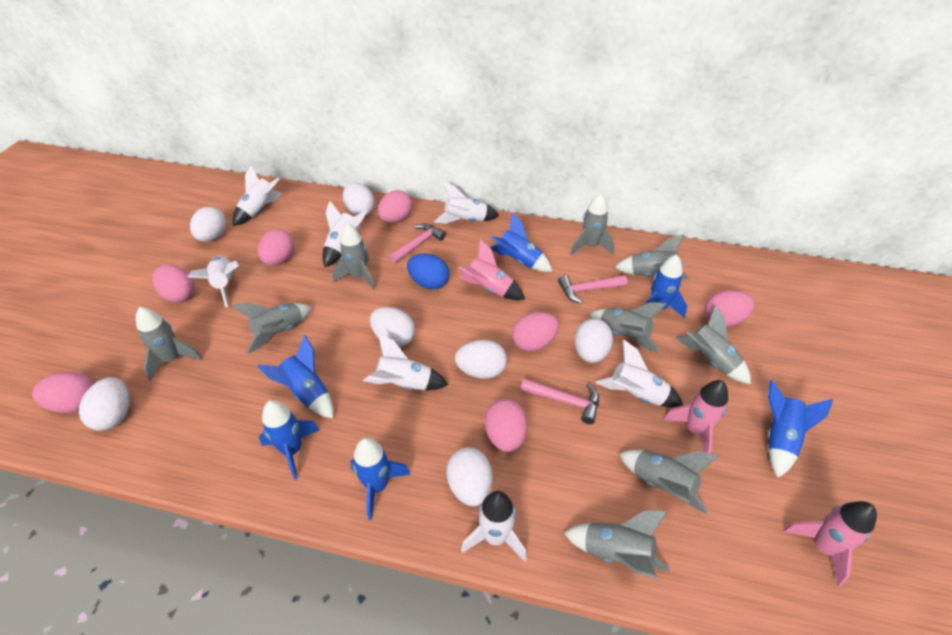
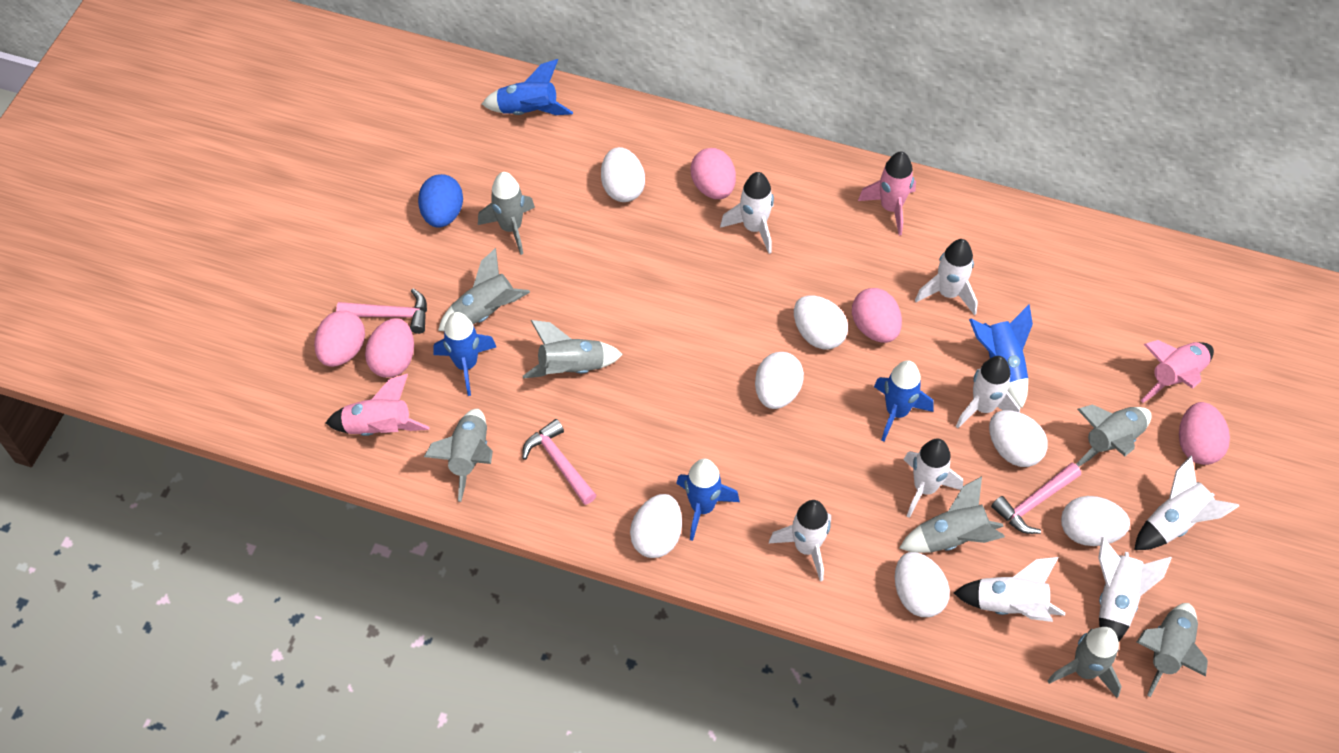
blue rocket: [257,335,334,418] [259,400,320,480] [350,438,410,520] [490,213,552,272] [644,254,687,318] [768,380,833,478] = 6 -> [433,312,496,396] [482,59,573,115] [676,459,740,541] [874,360,934,441] [969,304,1033,408] = 5
grey rocket: [136,307,202,381] [232,302,311,354] [333,223,375,290] [564,510,670,579] [570,193,614,255] [589,302,667,353] [615,234,689,279] [619,450,719,514] [676,305,751,384] = 9 -> [424,409,493,502] [438,248,530,331] [478,172,535,255] [523,320,623,379] [900,476,1005,553] [1047,627,1122,698] [1076,404,1152,467] [1137,603,1208,697] = 8
pink egg: [32,372,95,413] [152,264,195,303] [258,229,295,266] [378,190,412,223] [485,399,528,452] [512,312,559,352] [705,290,754,327] = 7 -> [314,311,365,367] [365,318,414,378] [690,148,736,199] [852,288,902,343] [1179,402,1230,465] = 5
white rocket: [188,256,239,307] [233,166,282,226] [323,201,367,267] [363,334,448,390] [434,182,499,224] [461,491,527,561] [595,340,683,407] = 7 -> [720,172,774,254] [769,500,831,581] [904,439,963,518] [915,239,978,315] [954,557,1065,622] [956,356,1020,428] [1098,537,1172,641] [1134,455,1239,550] = 8

